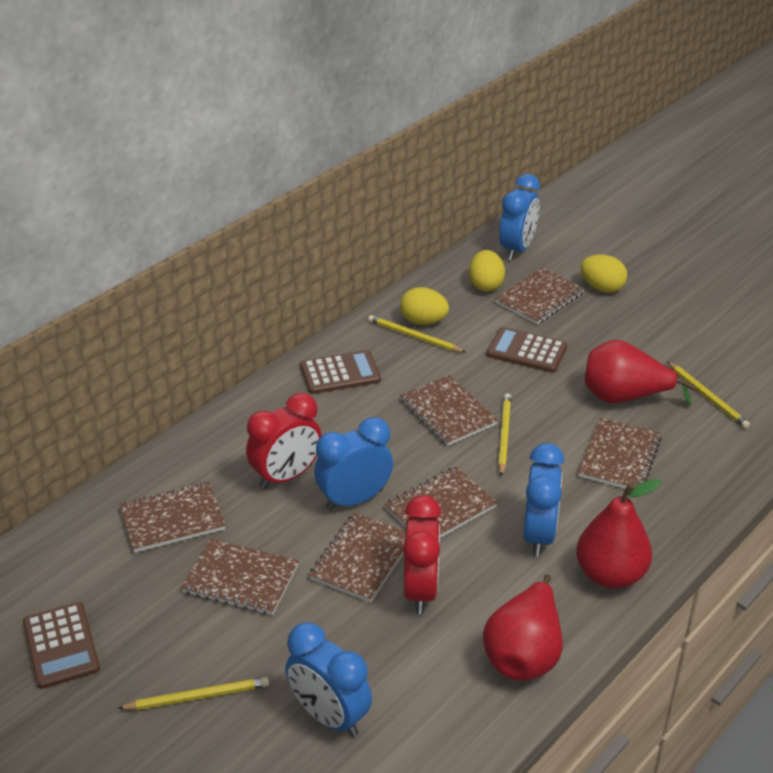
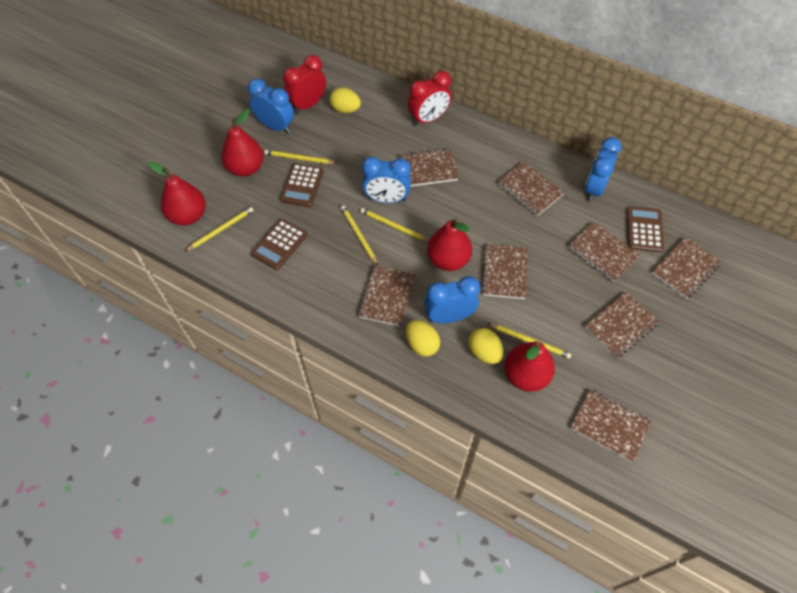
brown notebook: [120,481,226,553] [181,539,299,615] [309,513,406,602] [385,466,497,538] [400,375,498,446] [495,268,585,325] [578,418,662,489] = 7 -> [358,266,415,327] [399,148,459,187] [481,244,527,299] [498,162,564,216] [568,222,640,282] [570,389,651,462] [584,292,659,358] [652,237,721,299] = 8
red pear: [483,574,563,681] [576,479,661,589] [585,340,695,406] = 3 -> [148,162,206,226] [221,109,264,177] [427,217,472,271] [504,341,555,392] = 4
yellow pencil: [117,677,269,710] [368,315,465,352] [498,393,511,477] [667,361,750,428] = 4 -> [185,207,253,251] [264,150,336,164] [341,205,378,266] [360,208,429,242] [487,323,571,359] = 5

